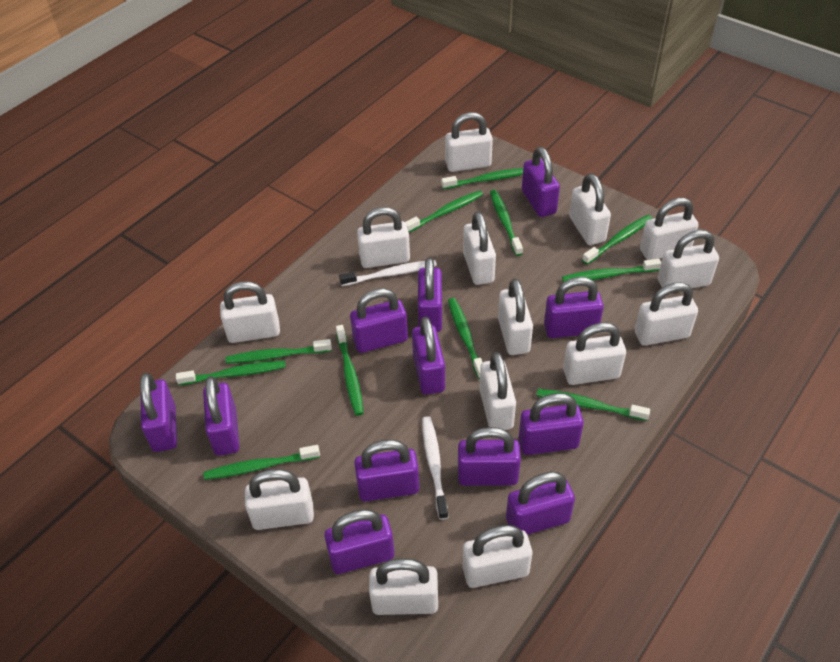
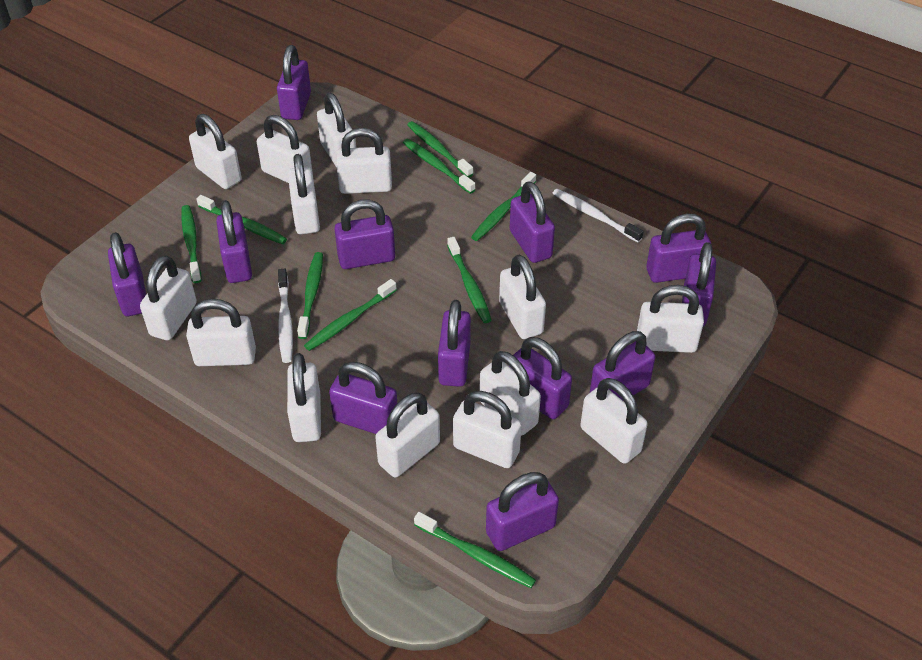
green toothbrush: [176,360,286,385] [203,445,320,480] [225,339,332,364] [336,325,364,416] [405,190,483,232] [441,168,523,189] [448,298,483,379] [490,189,523,256] [536,389,650,421] [562,259,661,283] [582,215,653,264] = 11 -> [181,205,202,283] [197,195,287,244] [297,252,323,339] [304,279,397,351] [403,139,476,194] [407,121,473,178] [414,512,536,588] [447,237,492,323] [471,172,536,241] = 9

